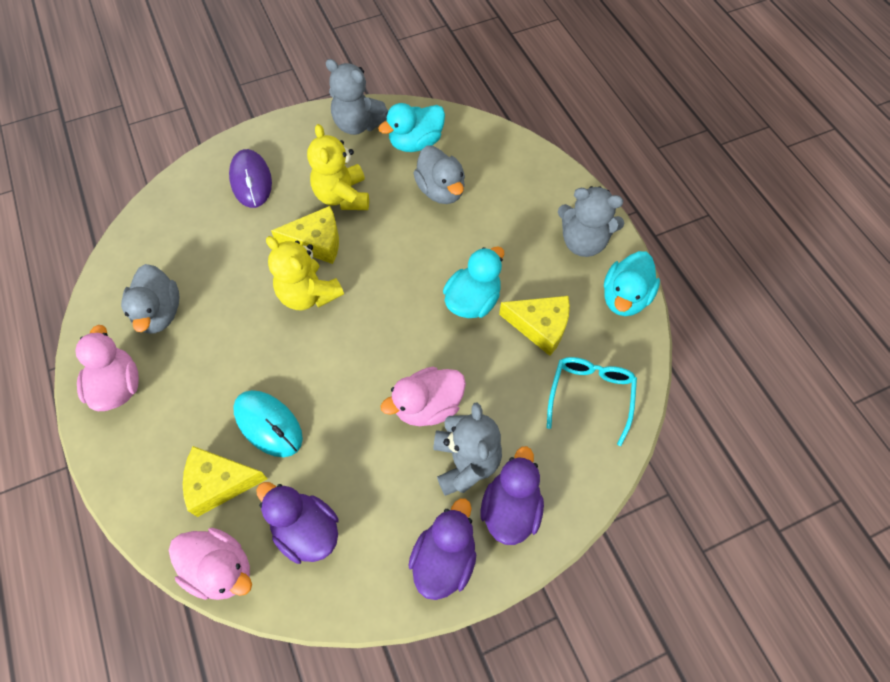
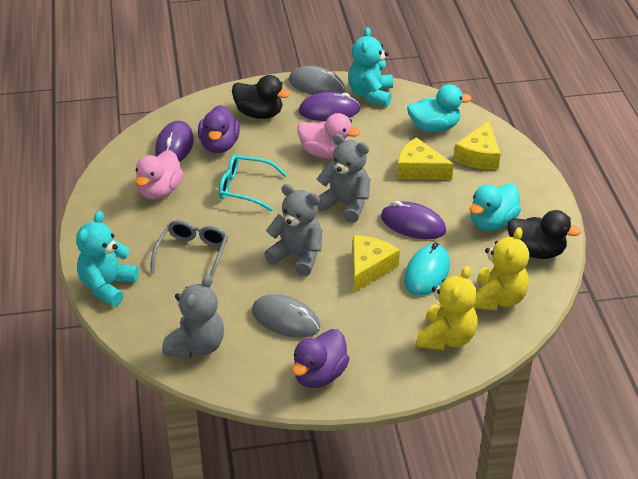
black duck: none = 0 -> [232,75,290,119] [508,210,581,259] = 2
grey duck: [121,264,179,334] [413,145,465,204] = 2 -> none = 0
grey glasses: none = 0 -> [150,220,228,277] = 1
grey mouse: none = 0 -> [252,294,320,338] [288,66,345,95] = 2
pink duck: [76,325,139,411] [169,528,252,600] [381,367,466,426] = 3 -> [135,150,183,200] [297,113,360,159] = 2
purple duck: [256,482,339,564] [408,498,476,600] [480,446,544,545] = 3 -> [198,105,240,153] [292,329,350,388] = 2
purple mouse: [229,149,272,208] = 1 -> [155,121,194,162] [298,92,360,121] [381,201,446,239] = 3
turquoise duck: [378,103,445,152] [443,246,504,318] [604,251,660,316] = 3 -> [407,84,472,132] [470,184,521,231] = 2
turquoise teddy bear: none = 0 -> [76,211,139,307] [348,27,393,106] = 2

